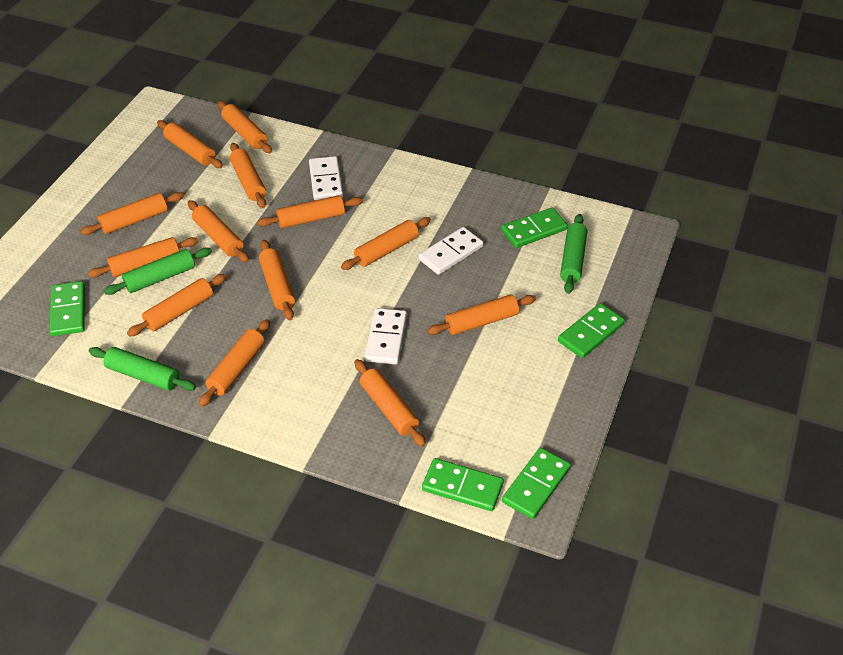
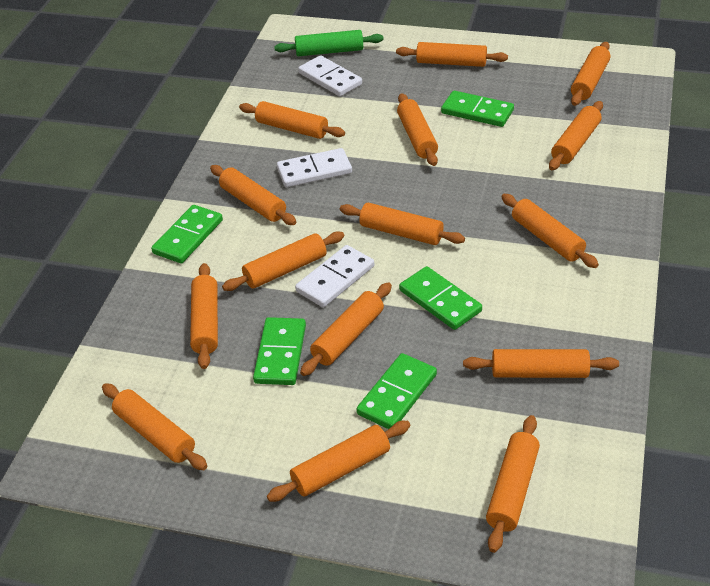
green rolling pin: [89,347,196,391] [104,248,212,295] [560,214,587,294] = 3 -> [274,30,384,56] = 1
orange rolling pin: [80,192,184,235] [88,237,198,278] [127,274,227,337] [157,120,223,168] [188,200,249,262] [199,319,270,407] [218,101,272,153] [230,143,266,208] [257,195,363,228] [259,240,295,320] [341,217,431,270] [354,359,426,447] [427,294,536,335] = 13 -> [102,383,207,470] [190,263,218,369] [210,165,296,225] [222,231,344,291] [239,101,345,139] [267,421,411,502] [300,282,392,376] [340,203,465,245] [396,42,508,67] [397,93,438,166] [463,349,619,378] [486,415,540,553] [501,194,599,268] [549,101,603,170] [571,42,610,106] = 15

